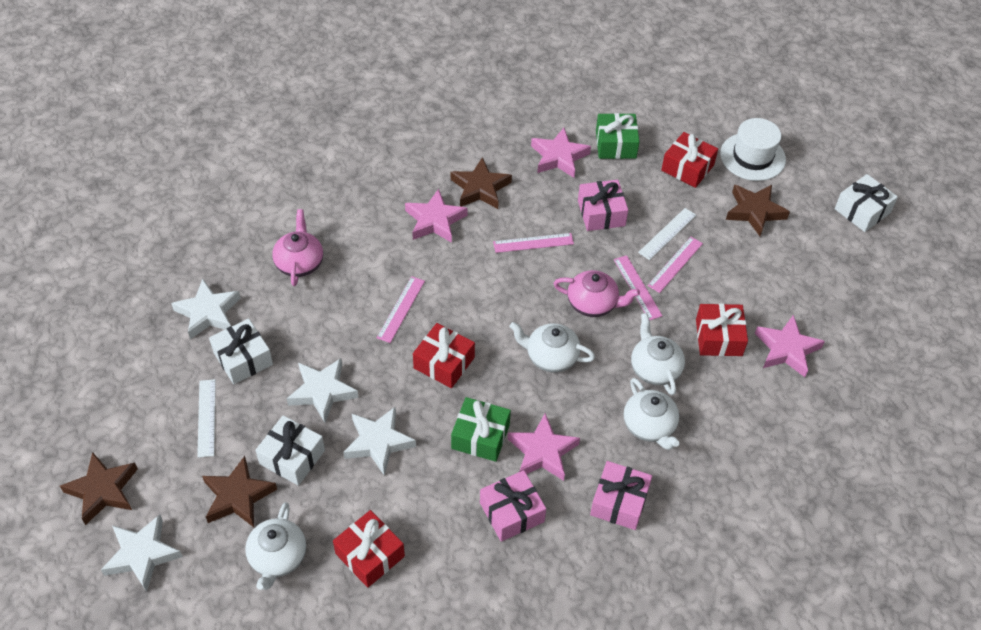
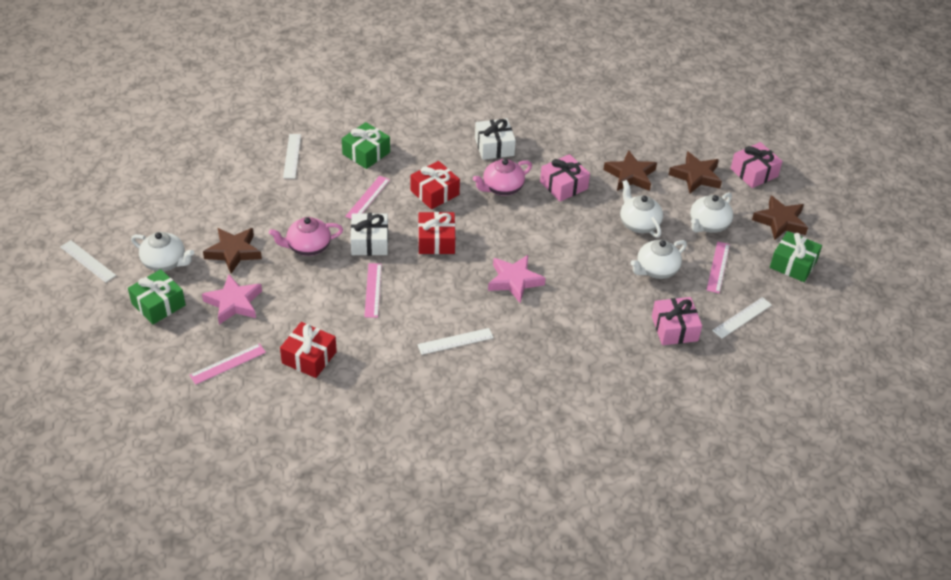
green gift: [451,397,511,462] [596,113,639,159] = 2 -> [128,269,186,325] [342,122,390,169] [770,231,822,282] = 3
pink star: [405,189,467,243] [508,413,580,481] [531,128,591,178] [755,315,825,377] = 4 -> [202,274,262,325] [488,255,546,303] = 2
red gift: [333,510,405,588] [413,323,475,388] [661,132,718,188] [696,304,748,356] = 4 -> [280,322,337,378] [411,161,460,209] [418,212,455,254] = 3
white gift: [209,318,273,384] [255,415,325,486] [835,174,898,232] = 3 -> [351,213,388,256] [475,118,516,160] = 2
white hat: [720,118,786,181] = 1 -> none = 0
white ruler: [197,379,216,458] [638,208,696,260] = 2 -> [60,240,116,283] [283,134,301,178] [417,328,493,355] [712,297,772,339] = 4
white star: [101,515,183,592] [171,278,241,339] [287,358,359,423] [343,407,416,475] = 4 -> none = 0

